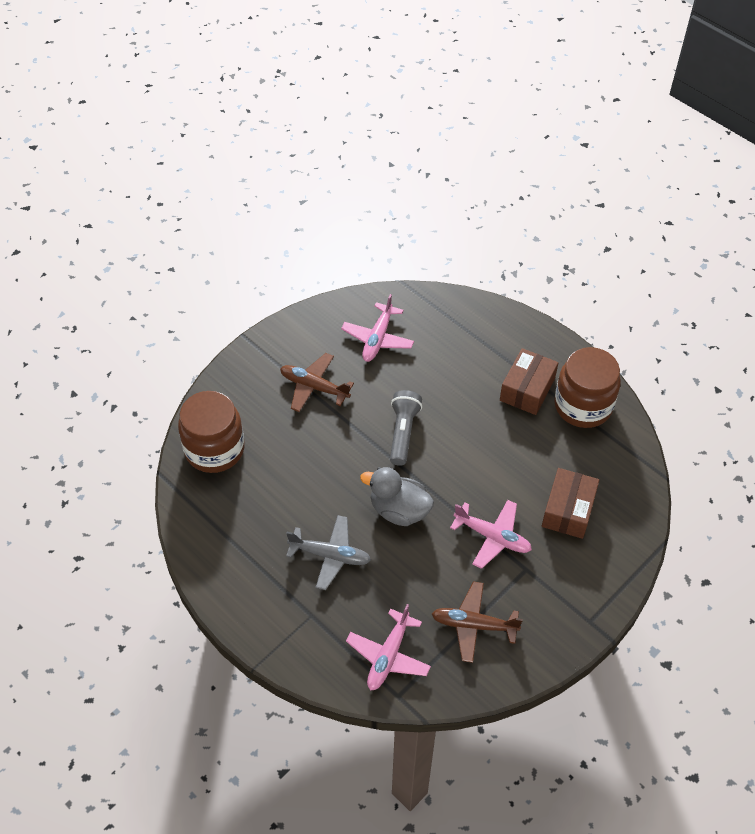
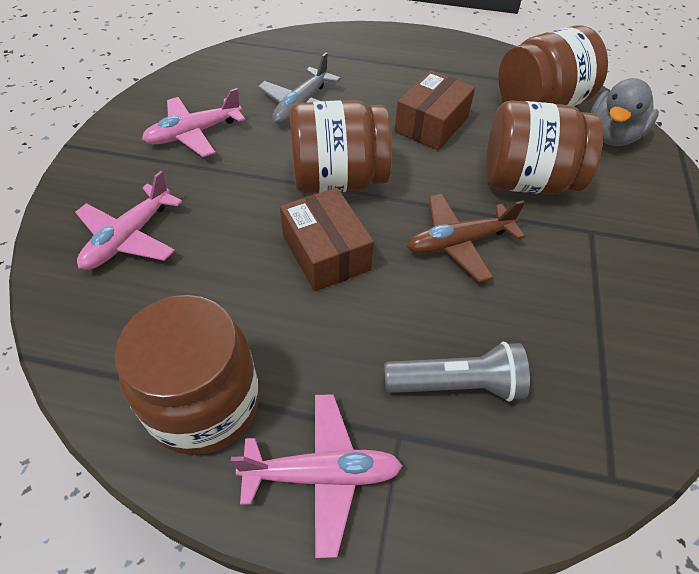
brown jar: [178,391,244,473] [554,347,621,428] = 2 -> [115,295,259,455] [290,100,392,194] [486,100,603,194] [498,25,608,106] = 4
brown plane: [280,353,354,412] [432,581,523,663] = 2 -> [407,194,525,282] = 1

